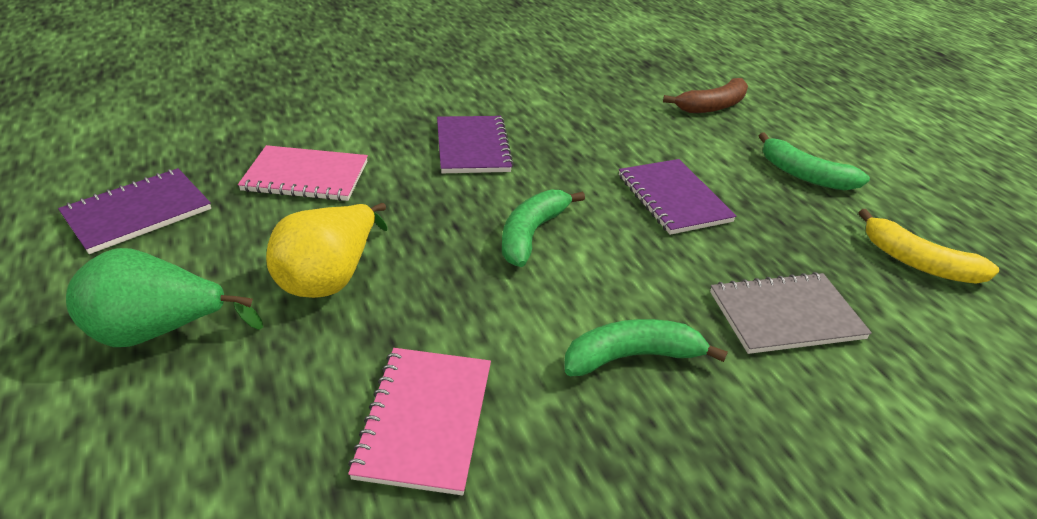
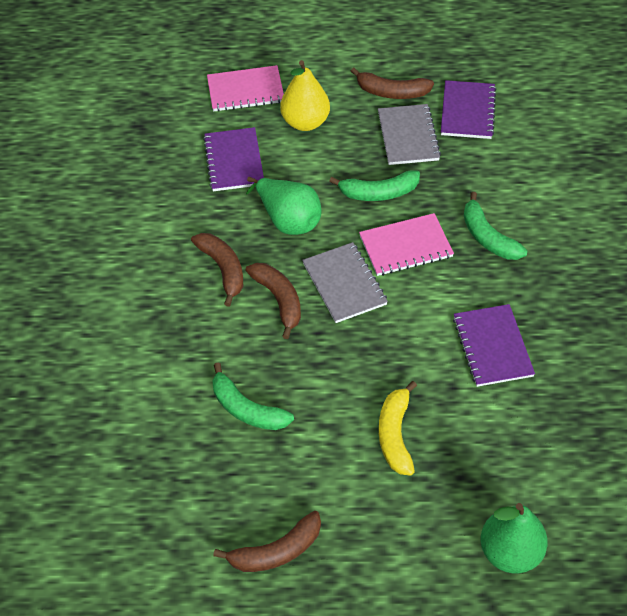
brown banana: [663,78,748,113] = 1 -> [191,233,243,307] [213,511,321,572] [245,263,301,339] [351,68,434,99] = 4
green pear: [66,248,263,347] = 1 -> [246,177,321,235] [480,503,548,573] = 2
grey notebook: [710,272,872,354] = 1 -> [302,242,388,323] [378,104,441,165] = 2

